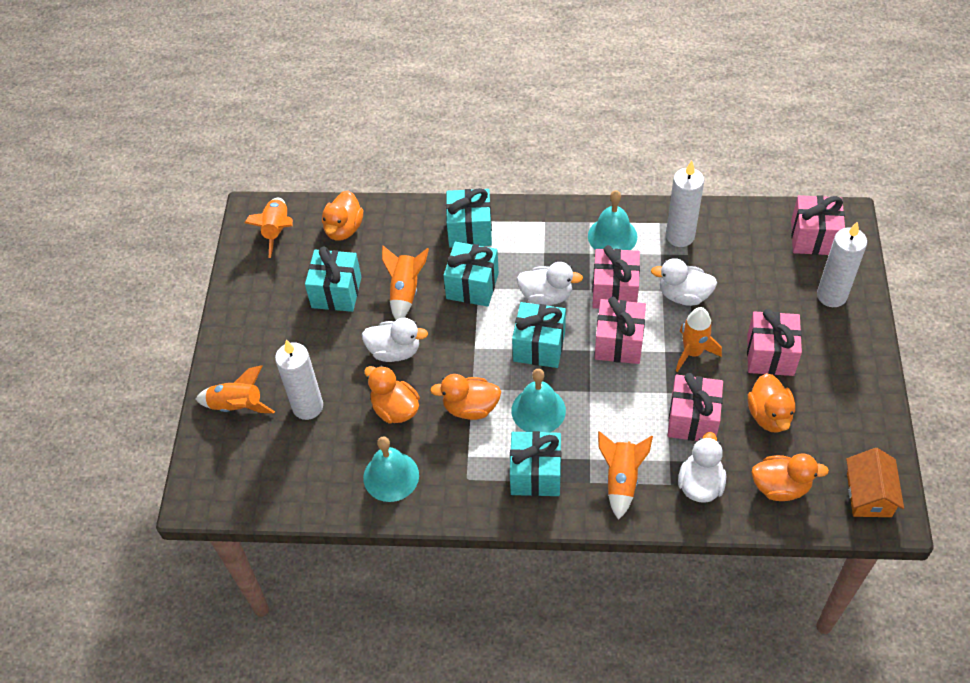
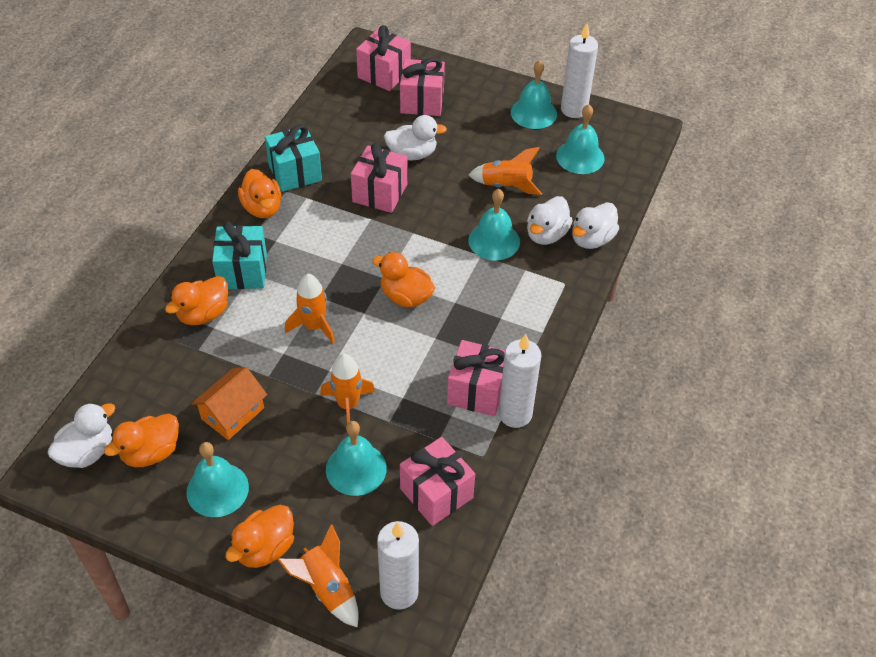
orange rocket: [195,365,275,413] [245,198,293,258] [382,245,429,320] [598,431,653,520] [676,307,722,372] = 5 -> [278,525,359,628] [285,274,335,344] [320,354,375,424] [468,147,542,195] = 4
turquoise bell: [363,436,419,502] [512,369,566,432] [588,190,637,250] = 3 -> [186,442,249,517] [326,421,387,496] [468,189,520,260] [511,60,557,129] [556,104,605,174] = 5
turquoise gift: [305,246,361,312] [443,242,499,307] [446,188,492,248] [510,431,561,496] [512,302,566,368] = 5 -> [212,221,267,289] [265,124,322,192] = 2

